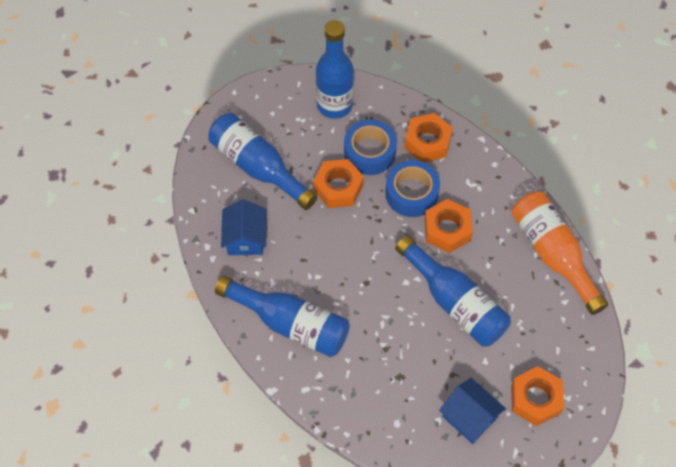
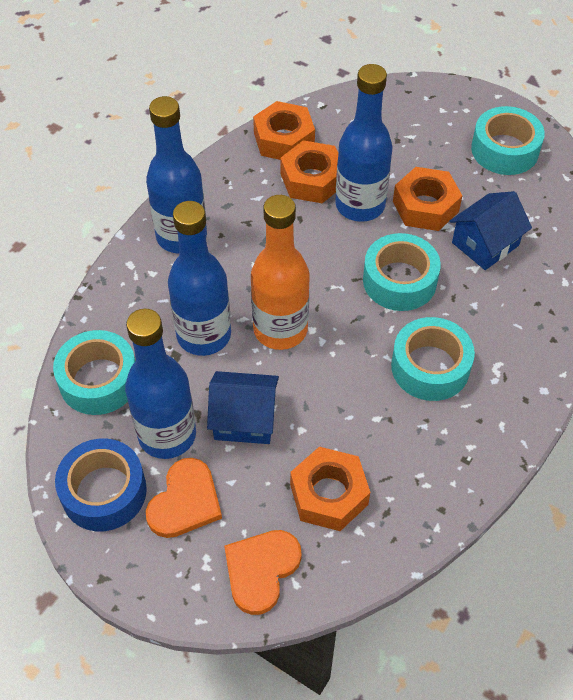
blue tape: [344,119,397,175] [385,160,440,217] = 2 -> [55,438,147,531] = 1
orange heart: none = 0 -> [146,458,222,538] [224,530,302,615] = 2
turquoise tape: none = 0 -> [53,330,135,415] [363,233,441,311] [391,317,475,401] [471,106,545,175] = 4

